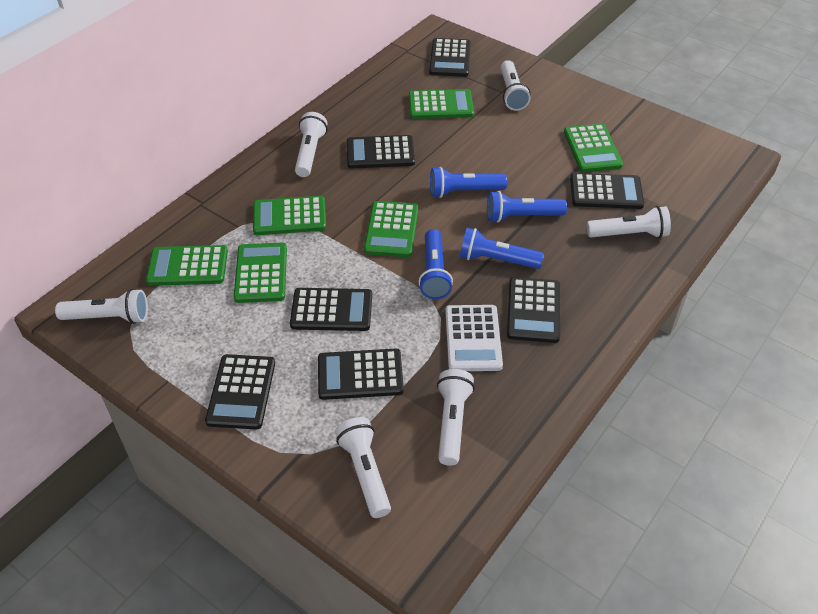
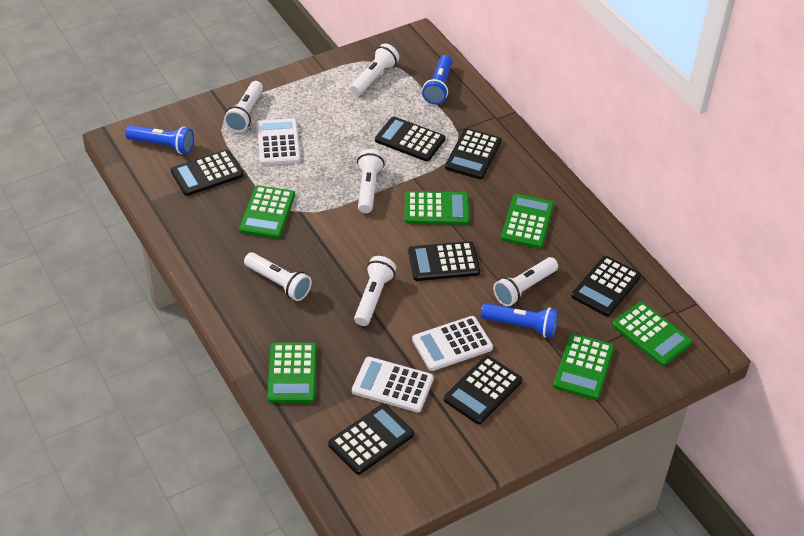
blue flashlight: [419,229,453,299] [430,167,507,198] [460,228,544,269] [487,191,567,223] = 4 -> [125,125,194,154] [422,55,453,104] [481,303,558,338] = 3
white calculator: [445,305,503,371] = 1 -> [257,119,301,165] [352,357,434,412] [412,316,493,371] = 3

